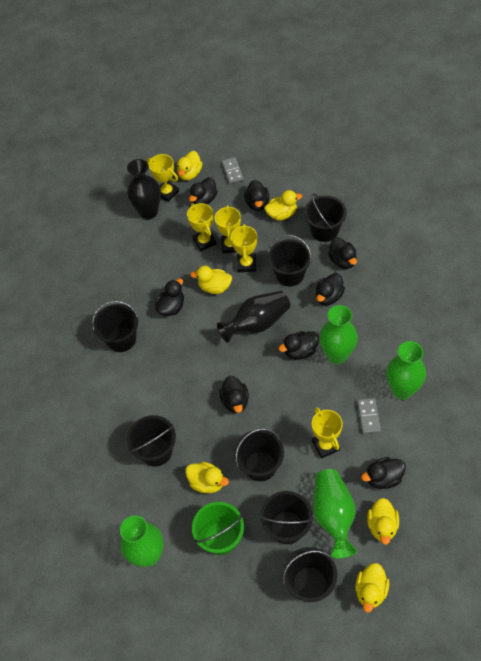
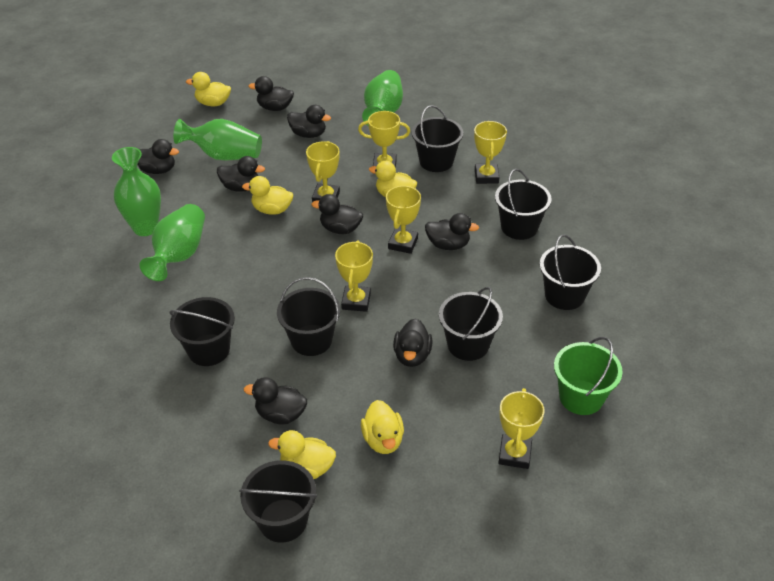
black vase: [127,159,161,219] [217,291,290,343] = 2 -> none = 0
grey domino: [222,157,244,184] [357,398,381,434] = 2 -> none = 0
yellow duck: [177,151,202,180] [185,462,229,493] [190,266,232,294] [264,190,302,220] [355,563,389,613] [367,498,399,545] = 6 -> [186,72,231,106] [242,176,293,215] [268,430,336,479] [361,400,404,454] [369,161,417,197] = 5
yellow trophy: [147,154,179,202] [187,203,216,251] [215,205,241,253] [231,224,257,272] [312,407,343,459] = 5 -> [306,141,340,202] [335,241,373,312] [358,111,410,168] [386,186,421,254] [474,121,507,184] [498,388,545,469] = 6

